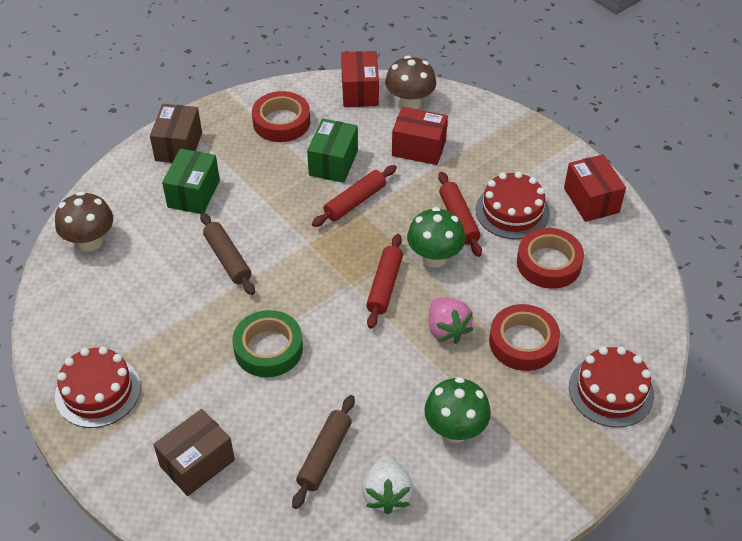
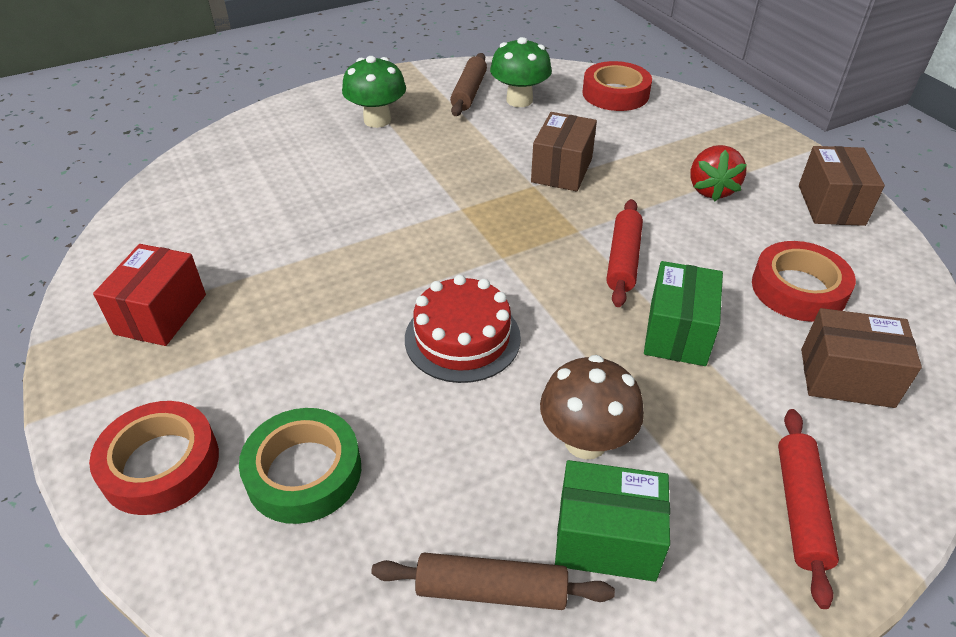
brown box: [150,104,202,163] [153,409,235,496] = 2 -> [531,112,597,192] [799,146,885,226] [801,308,922,408] = 3
brown mushroom: [55,192,113,251] [385,56,436,109] = 2 -> [540,355,644,459] = 1
pink strawberry: [428,297,473,344] = 1 -> none = 0
red box: [341,51,379,107] [392,107,448,165] [564,154,626,222] = 3 -> [93,244,206,346] = 1
red cake: [55,346,141,428] [476,171,550,239] [569,346,654,428] = 3 -> [405,275,521,383] = 1
red rolling pin: [312,165,397,227] [366,234,403,329] [438,172,482,257] = 3 -> [606,199,643,307] [778,409,839,609] = 2
red strawberry: none = 0 -> [690,145,747,201] = 1
white strawberry: [362,456,413,514] = 1 -> none = 0

